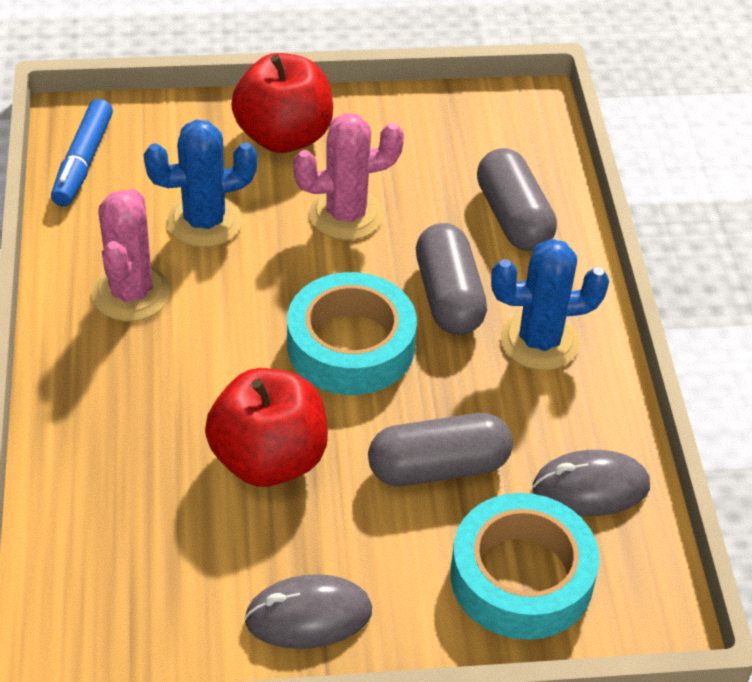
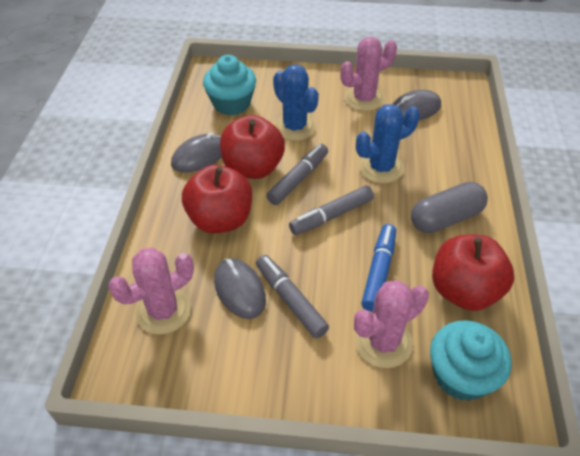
grey capsule: [368,413,513,486] [416,223,487,335] [477,148,557,251] = 3 -> [411,182,488,233] = 1
grey marker: none = 0 -> [256,255,329,338] [266,144,328,205] [289,185,374,235] = 3
grey mouse: [244,574,372,649] [533,450,650,516] = 2 -> [171,133,222,173] [214,258,266,319] [393,90,441,120] = 3
pink cactus: [92,189,171,321] [293,113,404,240] = 2 -> [108,247,194,334] [340,37,397,111] [354,280,429,368] = 3
red apple: [205,368,328,487] [231,53,333,153] = 2 -> [182,165,252,233] [220,115,285,179] [432,234,514,311] = 3
turquoise cupcake: none = 0 -> [203,55,256,115] [430,320,512,401] = 2
turquoise tape: [287,272,417,395] [450,493,599,640] = 2 -> none = 0

